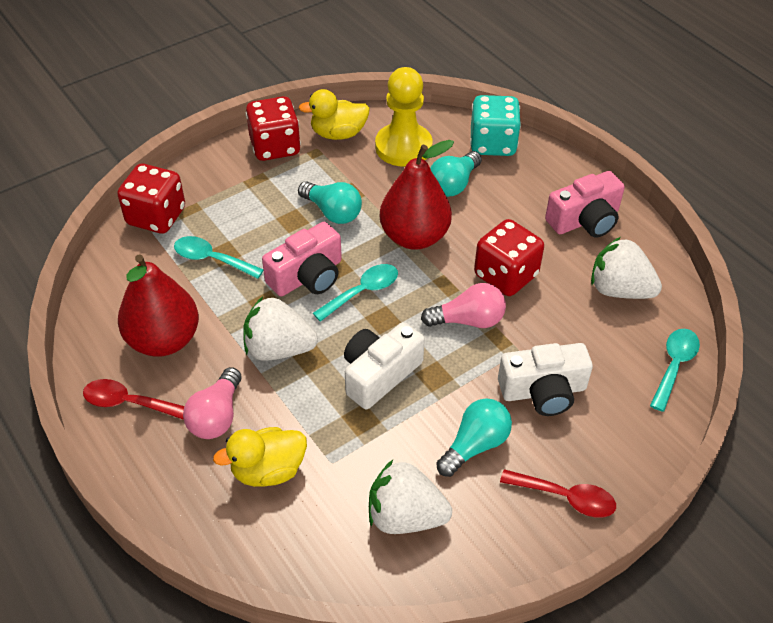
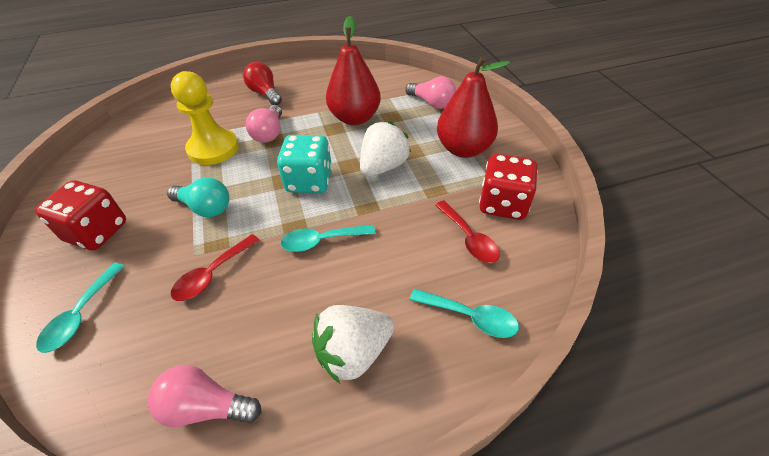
pink camera: [262,222,342,296] [545,171,625,238] = 2 -> none = 0
pink light bulb: [183,367,242,439] [421,283,506,328] = 2 -> [148,365,261,427] [246,105,282,143] [405,76,456,109] = 3
red dice: [117,164,185,234] [246,96,301,161] [474,219,544,296] = 3 -> [35,181,126,250] [479,154,538,220] = 2
red light bulb: none = 0 -> [243,62,282,105] = 1
turquoise light bulb: [298,181,362,224] [430,151,482,197] [436,398,512,477] = 3 -> [167,177,229,217] = 1
white camera: [344,322,425,410] [498,343,593,416] = 2 -> none = 0
white strawberry: [243,297,318,361] [369,460,452,534] [591,237,662,299] = 3 -> [312,305,394,383] [360,121,411,176] = 2
yellow duck: [213,427,307,487] [299,89,370,140] = 2 -> none = 0

